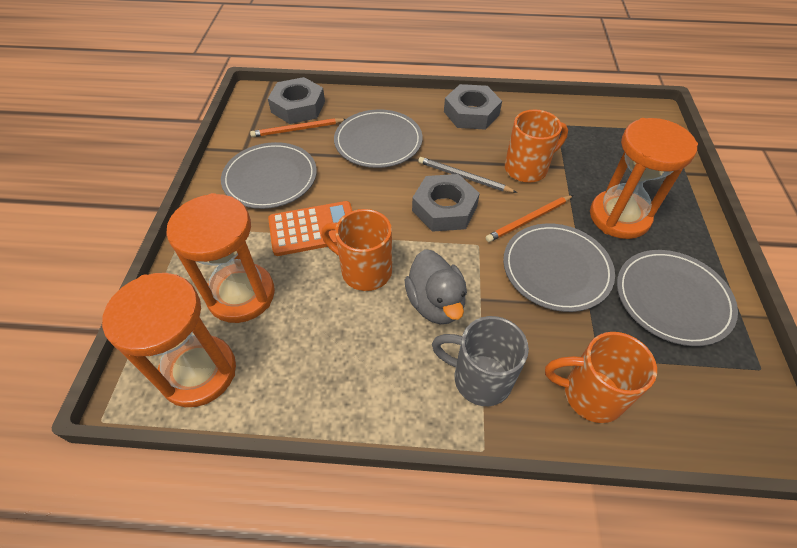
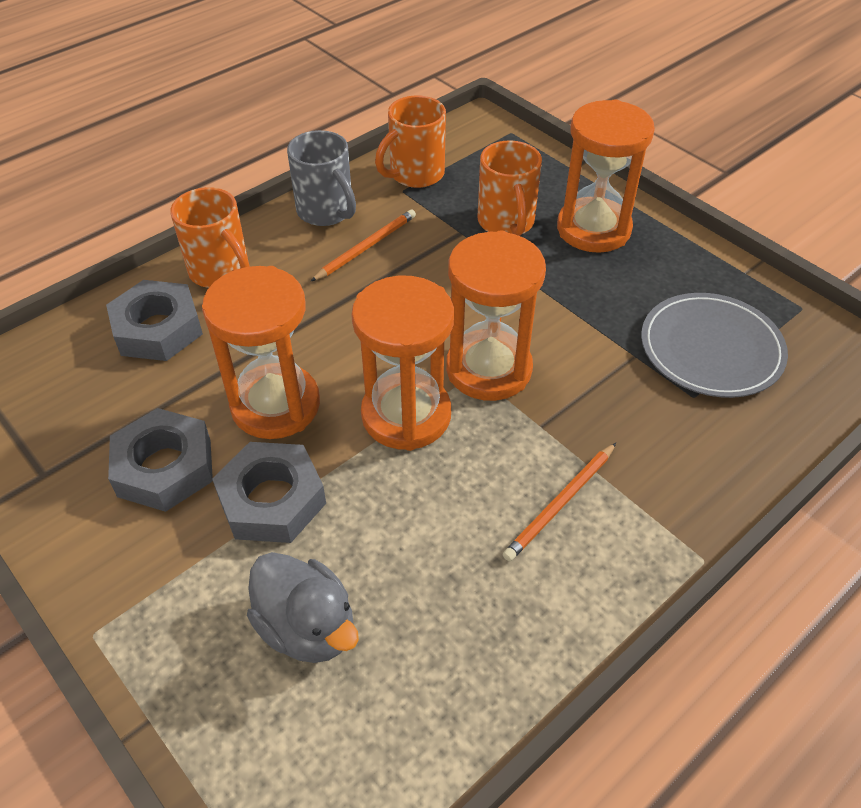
grey pencil: [418,157,517,193] = 1 -> none = 0
grey plate: [221,142,317,209] [334,109,423,168] [503,223,615,312] [617,250,738,346] = 4 -> [641,293,788,398] = 1
orange calculator: [268,201,352,256] = 1 -> none = 0
orange hourglass: [102,273,236,407] [166,193,275,323] [590,118,698,239] = 3 -> [202,266,320,439] [351,276,454,451] [446,231,546,401] [557,99,655,253] = 4

